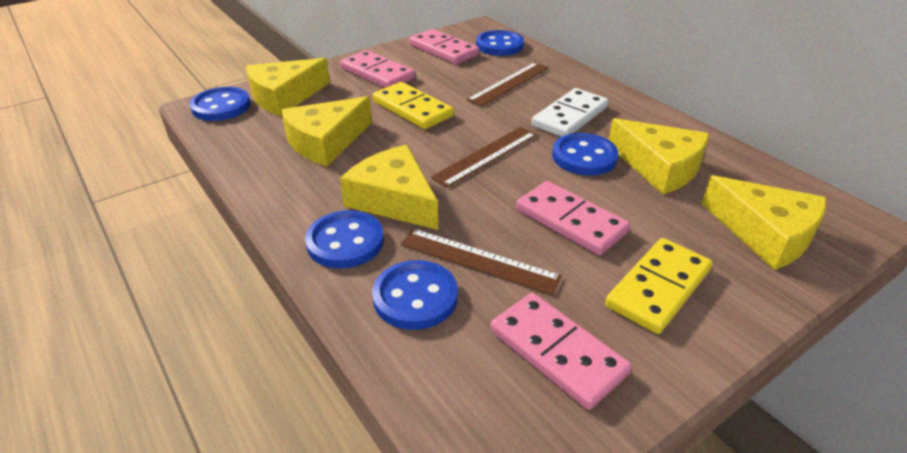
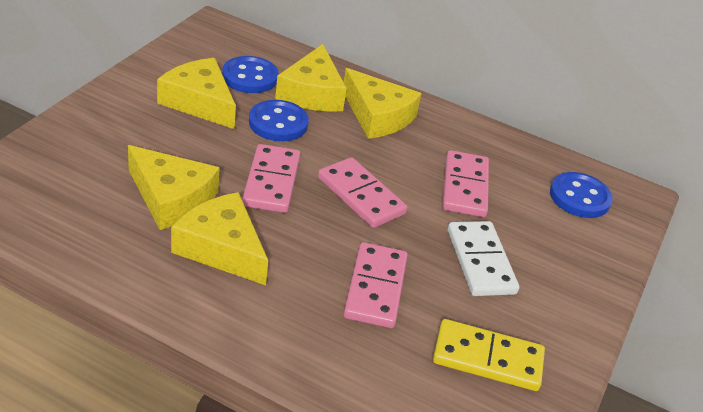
blue button: [190,87,250,121] [305,210,384,268] [372,260,458,330] [476,30,524,56] [552,133,619,175] = 5 -> [222,56,279,93] [249,100,309,141] [550,172,613,218] = 3
brown ruler: [400,229,562,295] [431,127,537,188] [466,62,549,107] = 3 -> none = 0
yellow domino: [373,82,454,129] [605,238,712,334] = 2 -> [433,319,545,391] = 1

